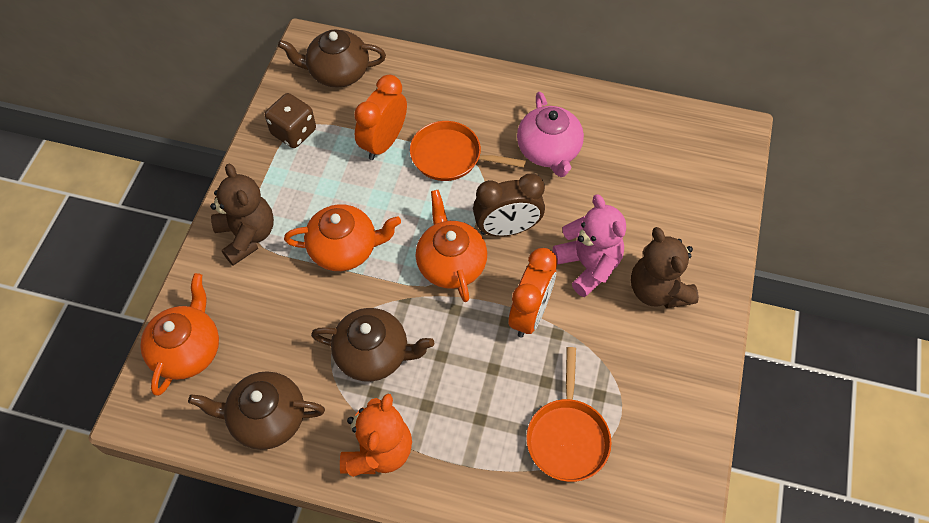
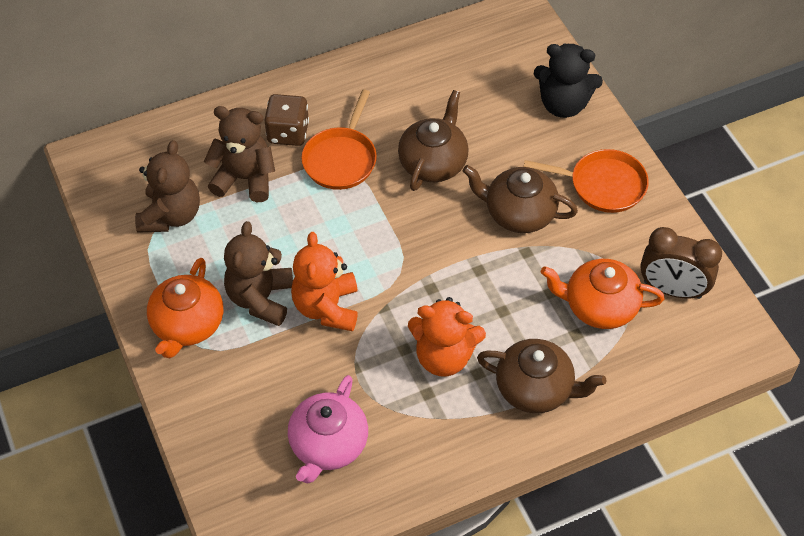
black teddy bear: none = 0 -> [534,44,603,118] = 1
brown teddy bear: [210,164,274,265] [631,227,699,308] = 2 -> [135,140,200,233] [204,106,275,202] [224,221,293,326] = 3
orange clock: [354,75,407,160] [509,248,557,337] = 2 -> none = 0
orange teapot: [140,273,219,396] [284,204,401,271] [416,190,487,302] = 3 -> [147,258,223,358] [541,259,664,329] = 2
orange teddy bear: [340,393,412,477] = 1 -> [291,232,358,331] [408,297,486,376] = 2
pink teddy bear: [553,194,626,297] = 1 -> none = 0

